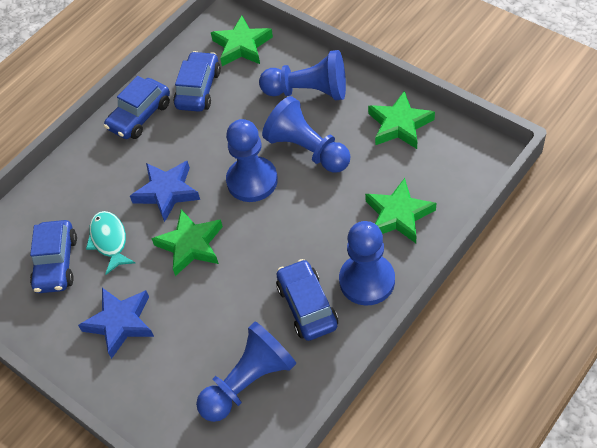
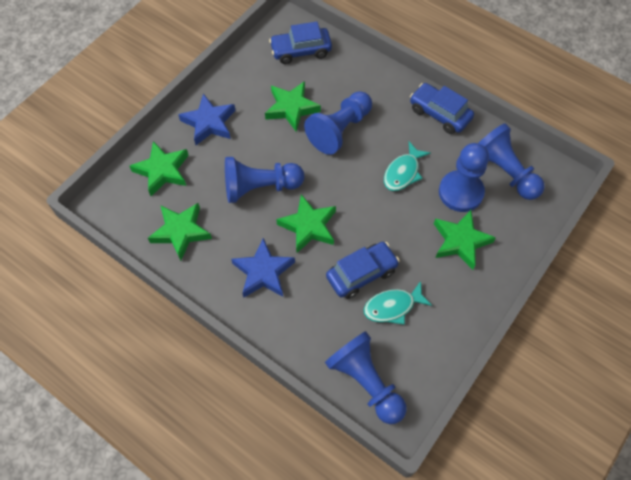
blue car: [30,220,77,293] [104,76,170,139] [173,51,221,112] [276,259,338,341] = 4 -> [269,22,332,64] [326,242,400,299] [410,83,474,134] = 3
green star: [151,209,223,276] [211,16,273,66] [365,178,436,243] [368,91,435,149] = 4 -> [130,141,189,196] [148,203,212,261] [265,81,321,132] [276,194,336,253] [434,210,496,270] = 5
turquoise fish: [86,211,135,275] = 1 -> [364,281,432,325] [384,142,431,191] = 2

